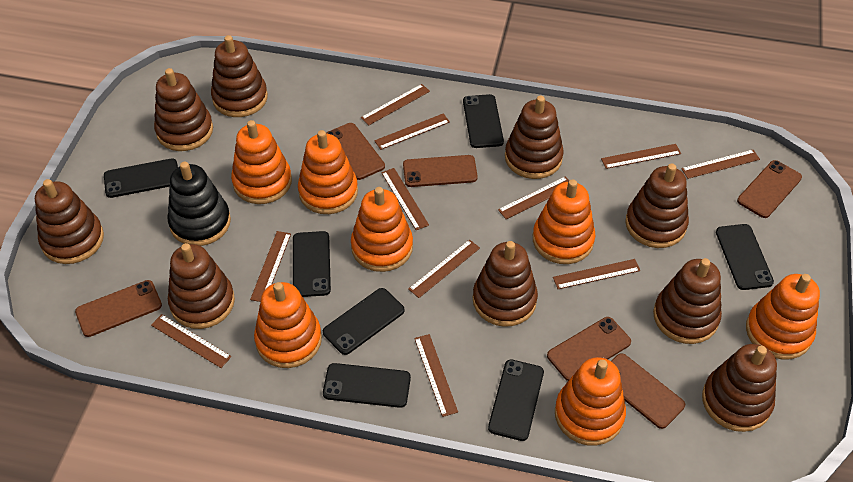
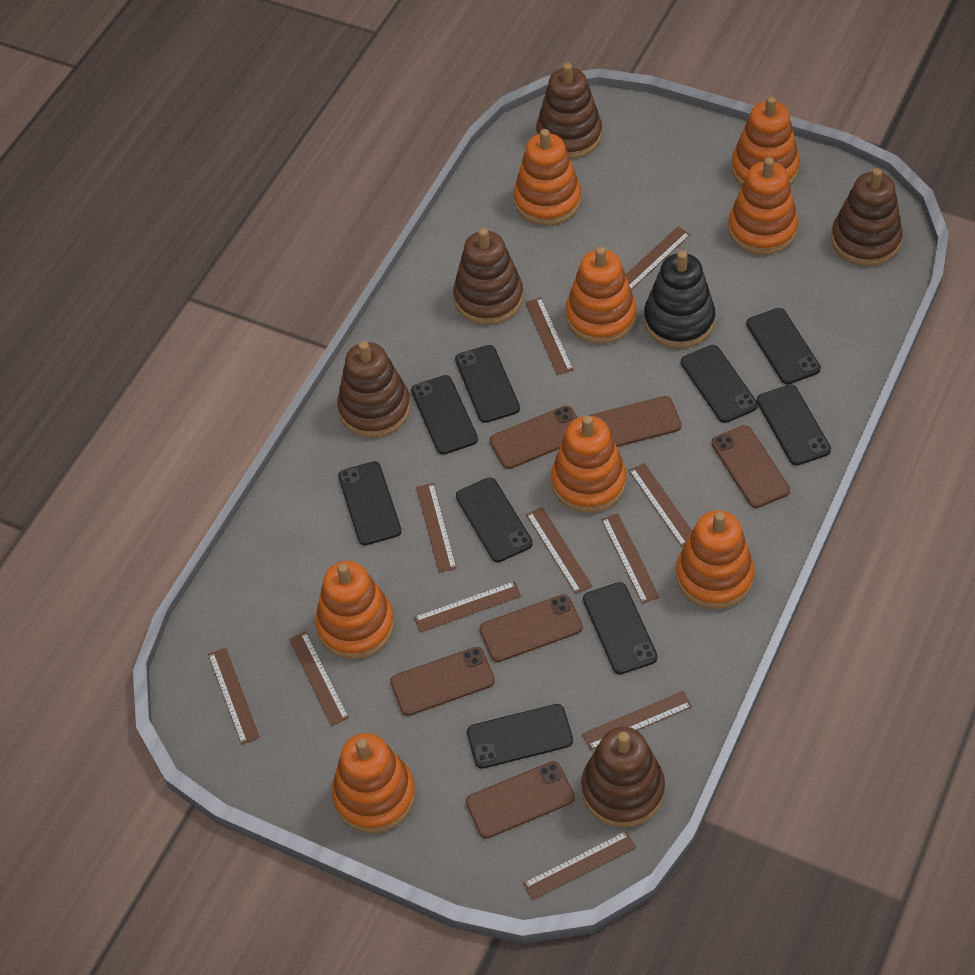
black phone: [104,158,178,198] [293,231,331,297] [323,288,405,355] [323,363,411,408] [463,94,504,148] [488,359,544,441] [716,224,774,290] = 7 -> [338,461,402,546] [411,375,478,455] [455,345,520,423] [456,477,533,562] [467,704,573,769] [583,582,658,674] [681,345,758,423] [746,308,821,384] [757,384,831,466] = 9
brown stacking toy: [35,179,104,264] [154,68,213,151] [168,243,235,329] [211,35,268,117] [473,241,538,327] [505,96,564,179] [625,163,689,248] [653,258,722,344] [702,344,777,432] = 9 -> [337,341,411,438] [453,228,523,325] [536,63,602,159] [581,727,665,827] [831,168,903,266] = 5
orange stacking toy: [231,120,292,204] [254,282,322,368] [298,130,358,214] [351,187,413,272] [533,179,595,264] [555,357,626,446] [746,274,820,360] = 7 -> [315,561,394,659] [332,733,416,833] [514,129,581,225] [551,415,626,513] [566,246,637,344] [676,510,754,609] [728,157,798,255] [731,96,800,186] = 8

